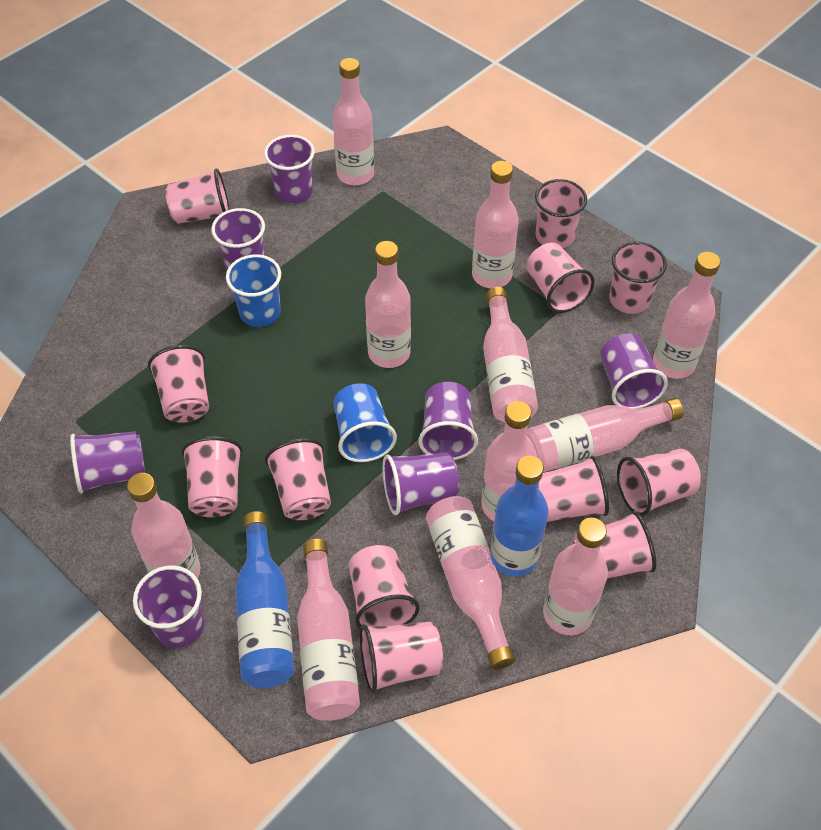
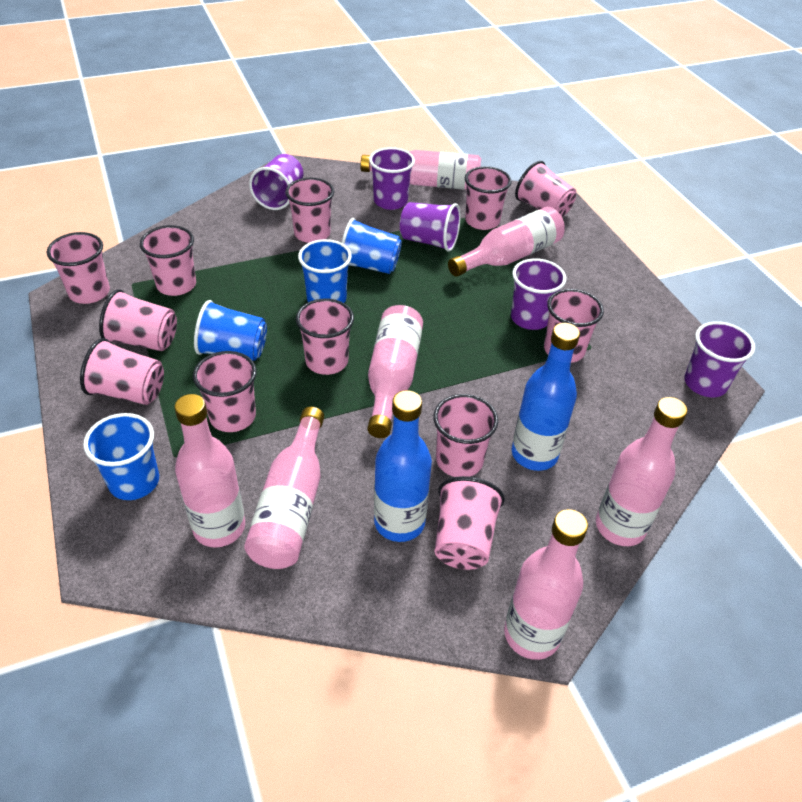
blue cup: [226,254,281,327] [333,383,397,462] = 2 -> [83,413,159,500] [194,300,267,361] [298,239,352,303] [341,218,402,274] = 4
pink bottle: [127,473,201,579] [297,539,360,721] [332,58,374,185] [365,241,411,368] [426,496,515,669] [472,161,519,288] [481,401,537,521] [483,287,538,423] [527,398,684,472] [543,518,608,635] [653,252,721,379] = 11 -> [174,394,245,548] [244,407,324,569] [360,150,481,190] [367,305,423,438] [448,207,565,277] [504,509,588,660] [596,397,687,546] = 7
purple cup: [70,431,145,494] [133,565,205,648] [211,208,265,271] [264,135,315,203] [383,452,459,515] [419,382,478,460] [600,334,668,409] = 7 -> [249,154,303,210] [369,147,415,210] [400,202,461,252] [511,258,566,330] [684,321,755,397] = 5

